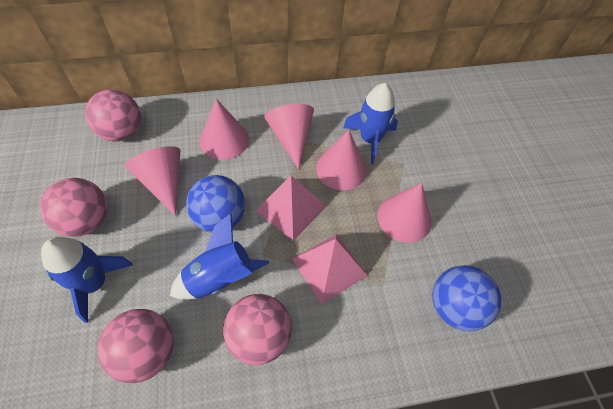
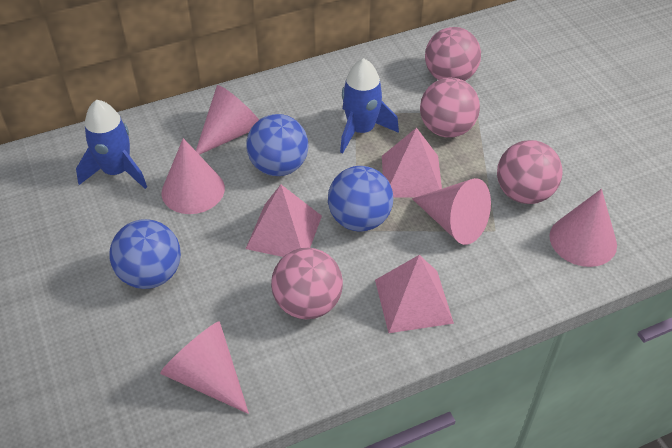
blue ball: [186,175,245,233] [432,265,501,331] = 2 -> [109,219,181,289] [246,114,308,176] [328,166,393,232] = 3
blue rocket: [41,237,133,323] [170,213,269,300] [343,83,398,165] = 3 -> [76,100,147,189] [340,58,399,153] = 2
pink pyramid: [255,175,326,241] [292,234,367,304] = 2 -> [246,185,322,257] [375,255,454,333] [382,128,442,198] = 3

